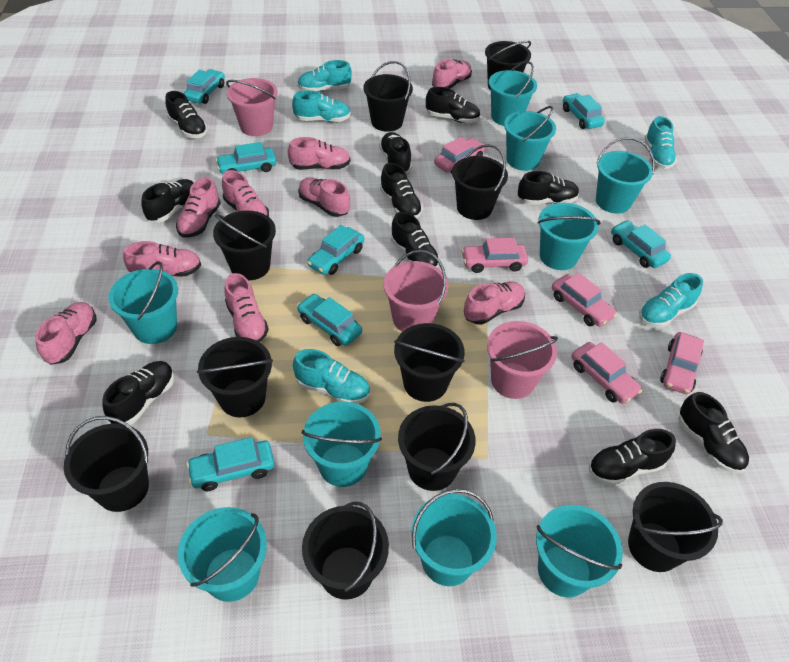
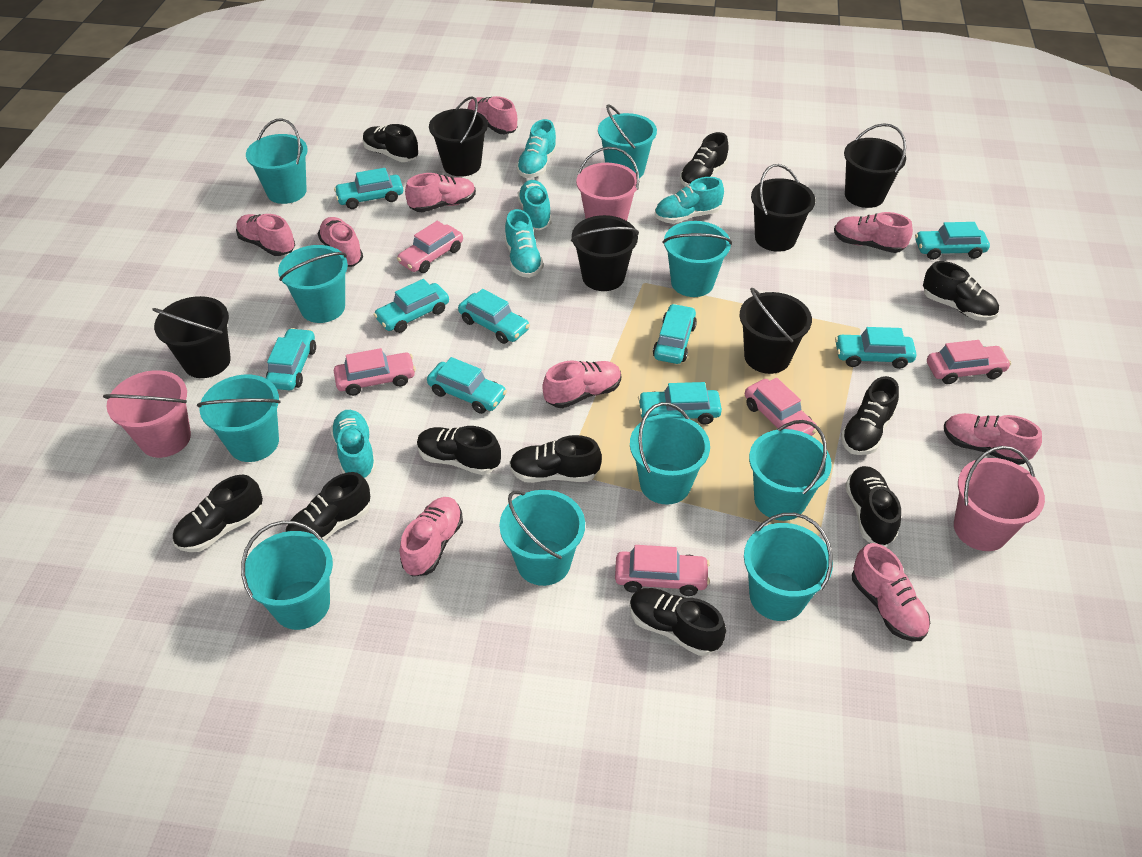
black bucket: [64,416,149,512] [197,337,273,417] [213,210,276,280] [302,502,389,600] [363,61,413,132] [394,323,465,402] [398,403,476,491] [452,144,508,220] [485,41,531,90] [628,482,723,572] = 10 -> [152,296,231,378] [429,96,488,177] [571,215,639,291] [740,288,812,374] [751,164,815,252] [844,123,906,208] = 6
turquoise bucket: [108,261,178,344] [177,507,267,602] [302,402,382,487] [411,489,497,586] [489,61,537,126] [504,106,556,171] [536,505,623,597] [538,203,601,270] [596,137,655,214] = 9 -> [197,375,280,462] [241,521,333,630] [246,118,308,204] [278,245,348,323] [499,490,585,586] [598,104,657,178] [630,402,710,505] [663,221,732,297] [744,513,833,621] [749,420,832,521] = 10
turquoise car: [183,69,225,104] [186,437,274,491] [216,142,277,174] [297,294,362,346] [307,225,364,275] [563,93,605,129] [611,220,671,268] = 7 -> [266,328,316,390] [334,168,403,209] [373,279,449,333] [427,357,507,414] [458,289,530,344] [638,382,722,425] [653,304,697,364] [835,327,916,369] [915,222,990,260] = 9

